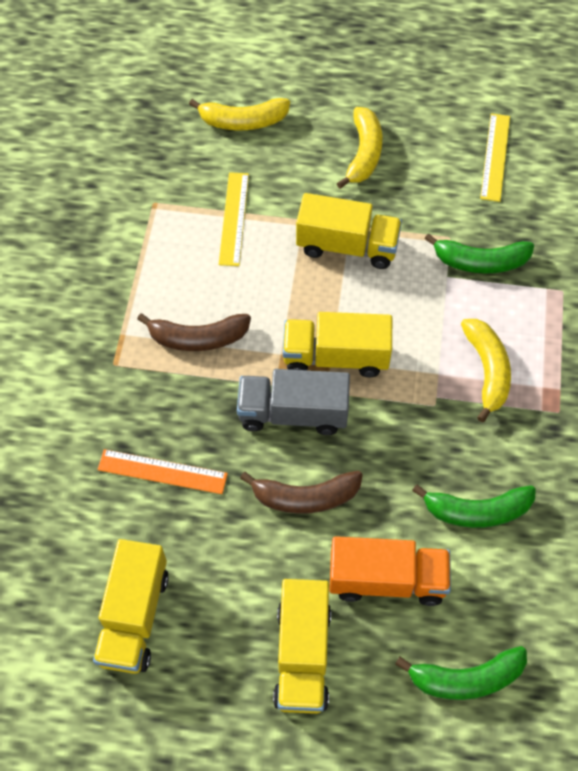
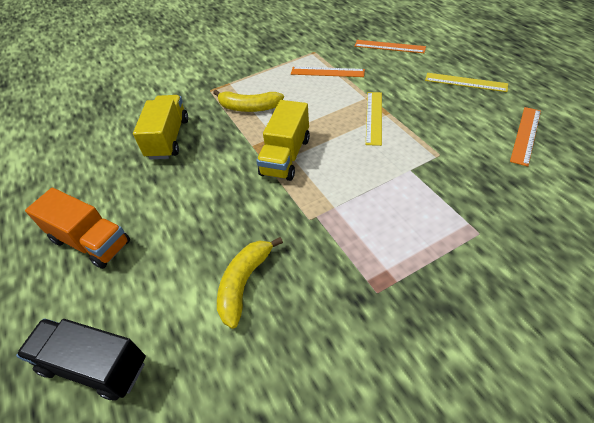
black truck: none = 0 -> [16,318,146,401] = 1
brown banana: [137,314,251,351] [240,471,363,514] = 2 -> none = 0
green banana: [395,646,527,700] [412,484,536,528] [424,233,534,274] = 3 -> none = 0
grey truck: [237,369,350,435] = 1 -> none = 0
orange ruler: [98,449,228,494] = 1 -> [291,67,365,77] [354,40,426,53] [510,107,541,166] = 3
yellow banana: [189,98,290,130] [337,107,382,189] [461,319,511,422] = 3 -> [213,90,284,112] [217,237,283,329] = 2
yellow truck: [93,539,169,674] [273,579,331,714] [283,312,392,377] [296,193,402,269] = 4 -> [133,95,188,159] [256,100,310,181] = 2

